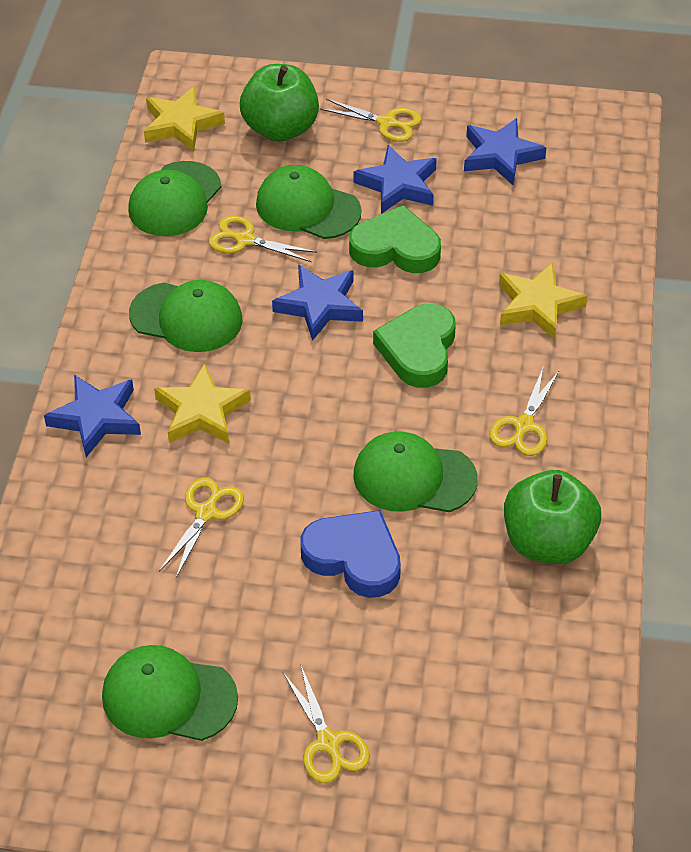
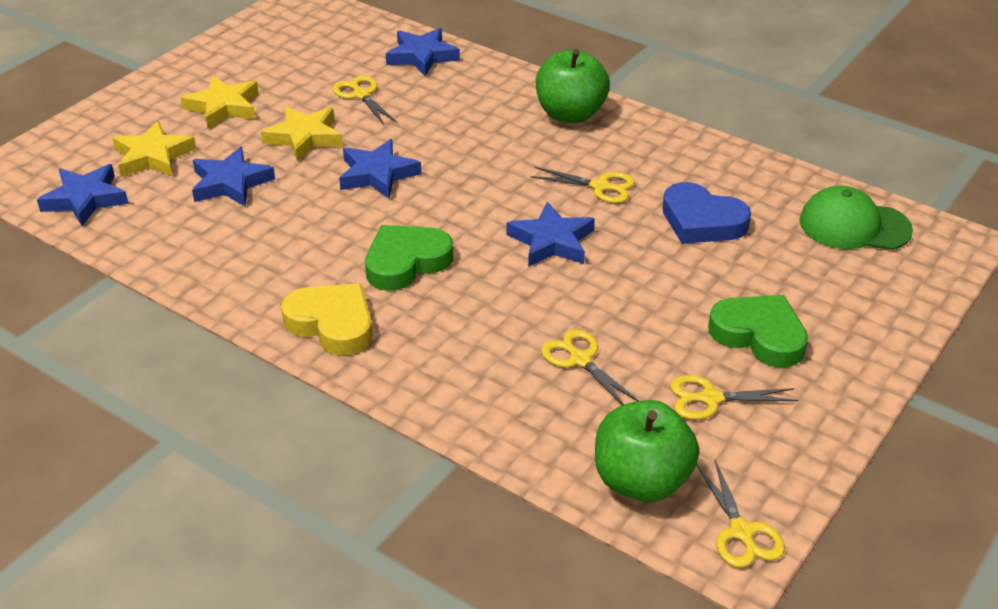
blue star: [44,375,141,457] [272,265,363,341] [354,145,437,214] [464,118,546,185] = 4 -> [37,164,128,226] [192,147,275,206] [339,139,421,199] [386,28,460,76] [506,202,595,267] = 5
green cap: [102,645,238,741] [128,161,221,236] [129,280,243,352] [256,165,361,239] [353,431,478,512] = 5 -> [799,186,913,250] = 1
yellow heart: none = 0 -> [281,284,372,355] = 1

